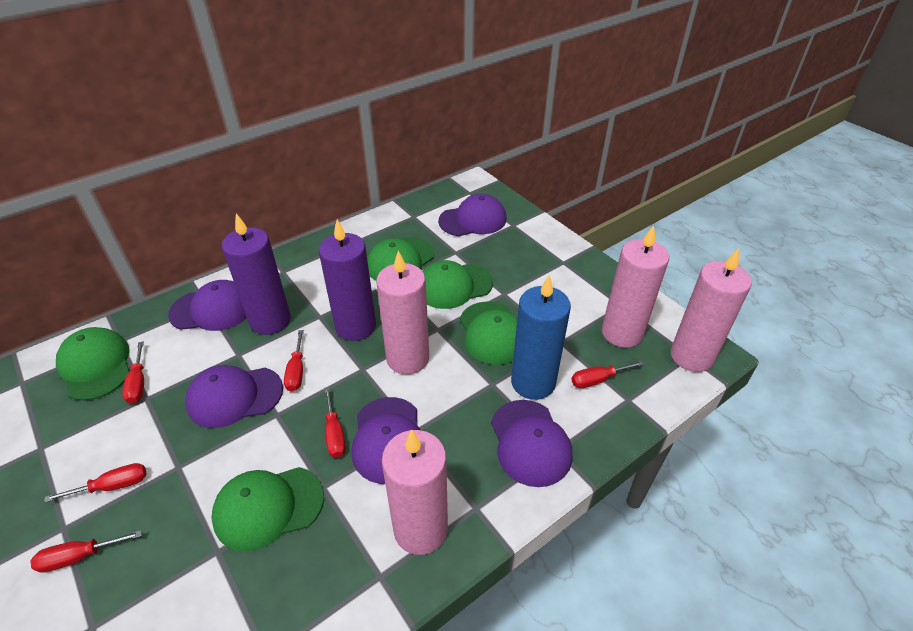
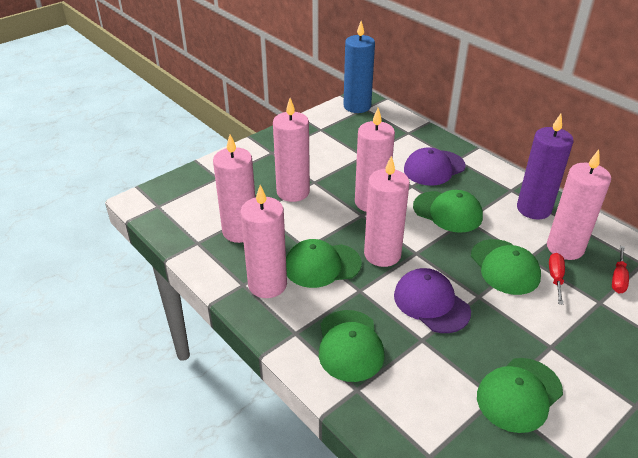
pink candle: [376,251,429,374] [382,429,448,555] [602,225,669,348] [671,248,752,372] = 4 -> [213,135,255,243] [241,185,287,298] [273,98,310,202] [355,108,395,212] [364,156,410,267] [547,150,611,260] = 6
purple candle: [222,213,291,335] [319,219,376,341] = 2 -> [517,114,574,219] = 1
purple cap: [168,280,247,331] [185,365,283,428] [351,397,420,484] [438,194,507,236] [491,400,572,487] = 5 -> [394,268,471,333] [404,147,466,186] = 2
red screwdriver: [31,530,142,573] [44,463,147,502] [122,342,144,404] [284,330,304,392] [324,387,346,458] [571,361,645,388] = 6 -> [549,253,565,305] [612,245,629,293] = 2

